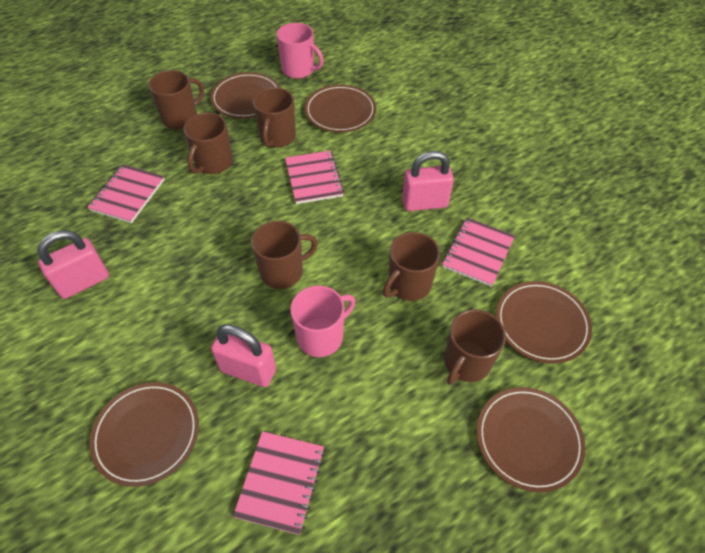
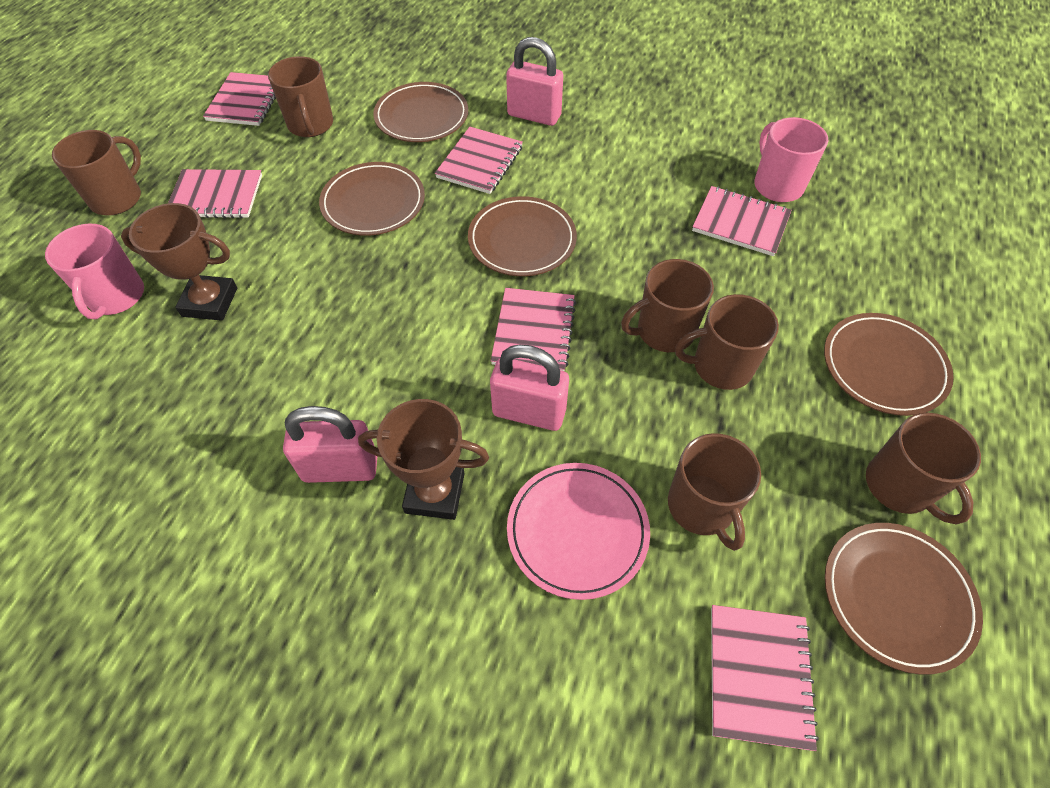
brown trophy: none = 0 -> [121,203,237,321] [358,399,489,520] = 2
pink notebook: [87,165,165,223] [233,431,325,535] [285,150,344,204] [442,218,515,287] = 4 -> [168,169,262,218] [203,72,276,126] [435,127,523,194] [491,288,576,371] [692,186,791,256] [711,605,819,751] = 6
pink plate: none = 0 -> [507,463,650,600] = 1

